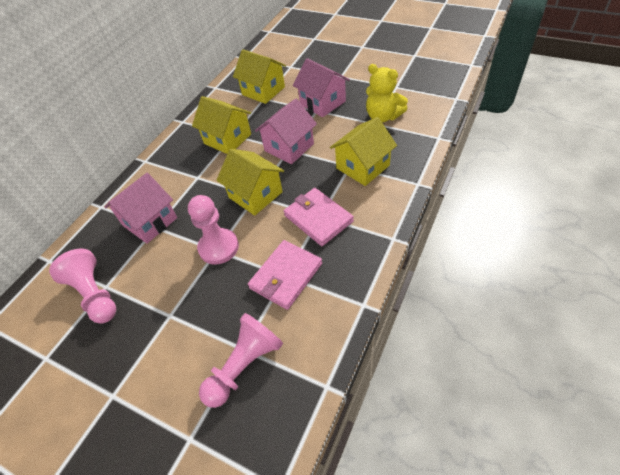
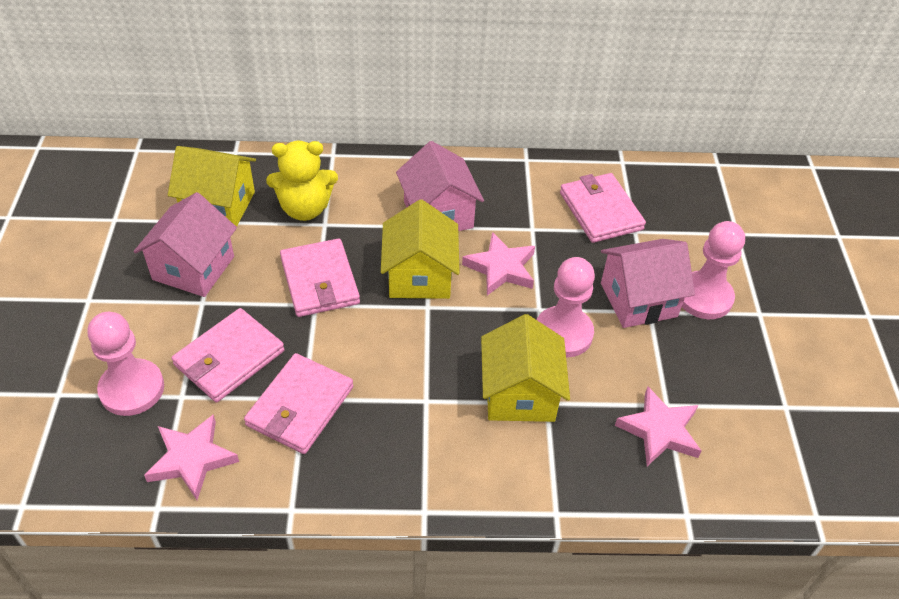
pink star: none = 0 -> [144,414,239,500] [462,232,535,296] [615,387,701,466] = 3
pink wallet: [248,240,322,310] [283,188,354,246] = 2 -> [172,308,285,403] [244,353,353,454] [280,238,360,317] [560,173,646,243] = 4
yellow house: [192,96,251,154] [216,149,284,216] [233,49,286,104] [330,117,397,186] = 4 -> [168,146,256,227] [381,200,460,299] [481,314,570,422] = 3

